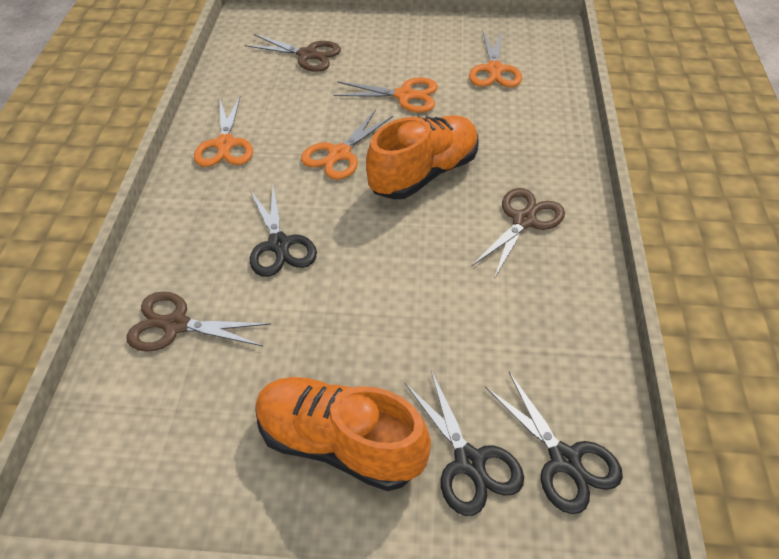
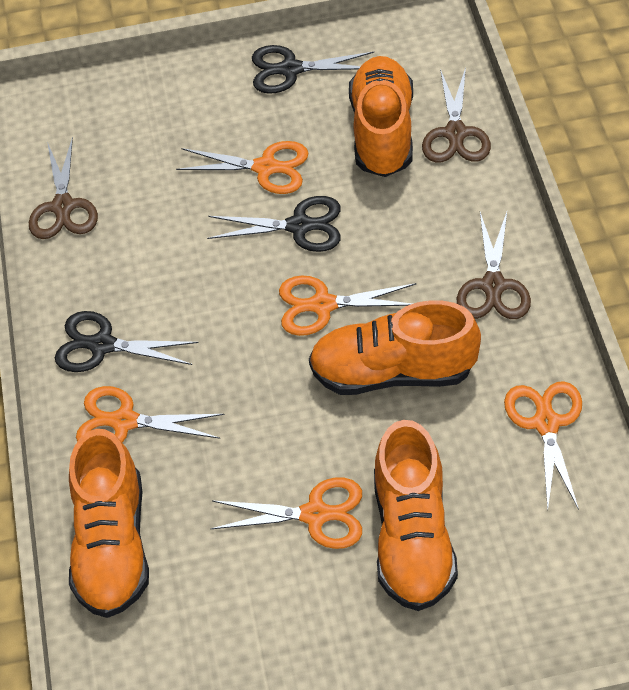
orange scissors: [194,97,253,167] [301,110,393,180] [334,78,438,112] [469,30,522,87] = 4 -> [76,386,225,443] [176,141,308,194] [211,477,362,549] [279,276,417,336] [504,381,582,510] = 5
orange shoe: [255,377,431,491] [366,115,478,199] = 2 -> [69,429,149,618] [309,300,481,395] [349,56,413,177] [374,420,458,611] = 4

